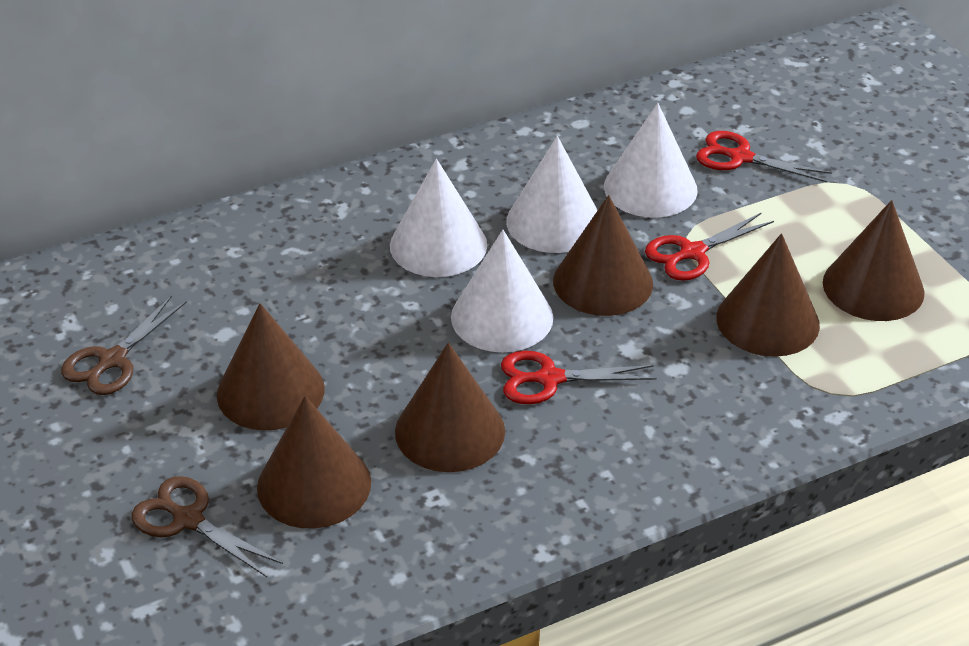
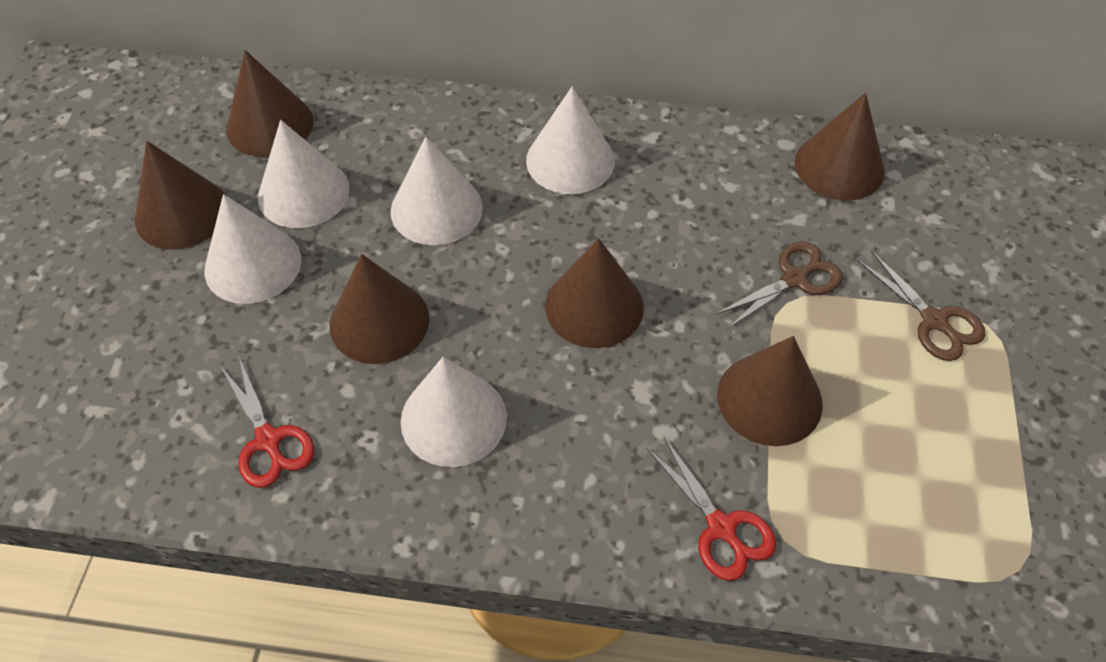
red scissors: [501,351,657,404] [645,212,774,281] [696,131,832,182] = 3 -> [221,357,314,488] [646,436,776,581] = 2
white cone: [390,159,487,277] [451,230,553,352] [506,136,598,253] [604,103,698,218] = 4 -> [204,194,301,304] [258,120,350,228] [391,137,483,245] [401,357,507,467] [526,87,615,194] = 5

